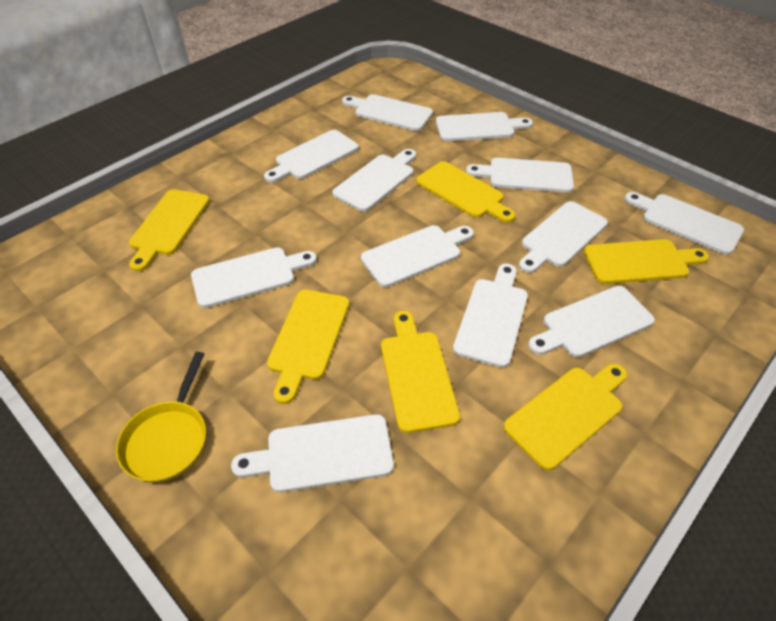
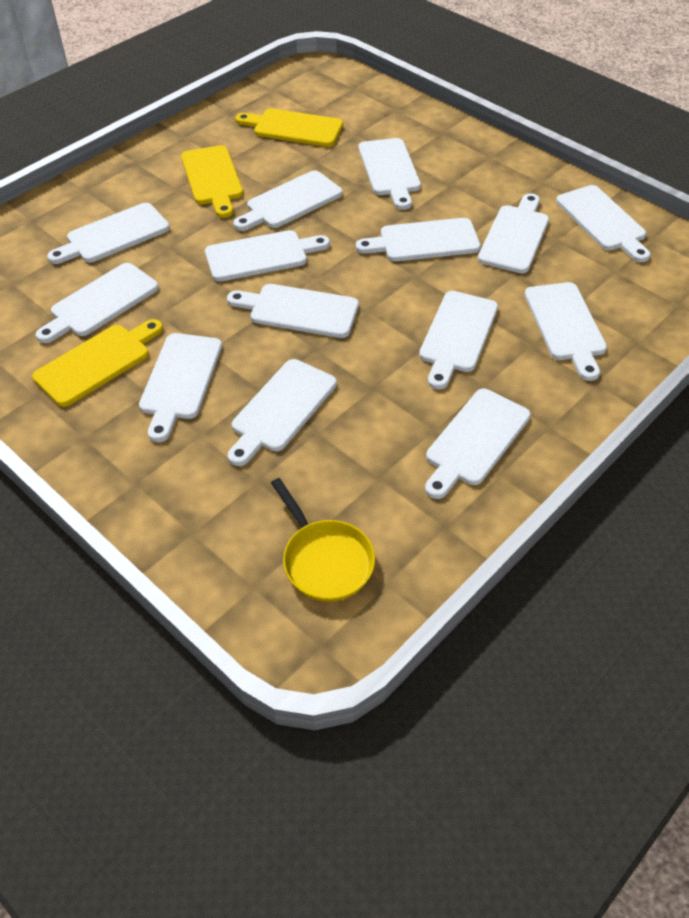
white cutting board: [191,247,317,308] [231,414,394,492] [264,130,359,183] [332,149,416,212] [342,94,433,131] [361,225,474,287] [436,112,533,141] [453,264,528,368] [466,158,574,193] [519,201,608,273] [528,286,655,357] [624,192,744,255] = 12 -> [36,263,159,343] [47,203,170,264] [139,333,222,442] [205,230,330,282] [227,284,359,338] [228,359,337,466] [234,170,343,231] [356,218,481,261] [359,138,421,210] [419,291,498,390] [425,389,531,499] [478,193,549,273] [524,282,607,381] [556,185,651,262] = 14
yellow cutting board: [129,190,210,272] [267,290,349,404] [381,311,460,433] [416,161,515,223] [503,364,627,471] [584,239,709,284] = 6 -> [32,319,163,407] [181,145,243,218] [235,108,343,147] = 3

